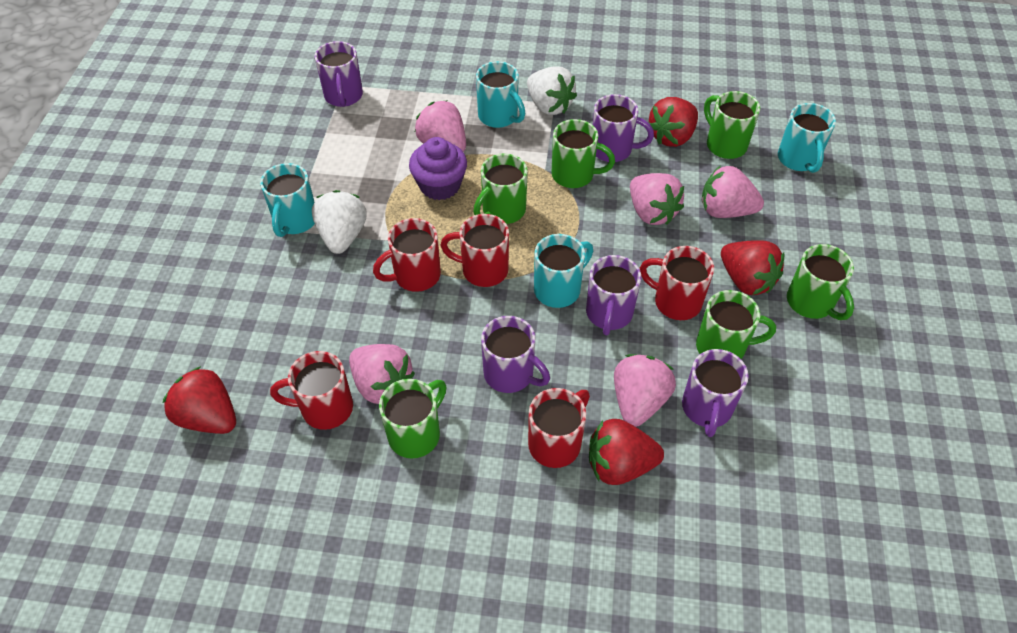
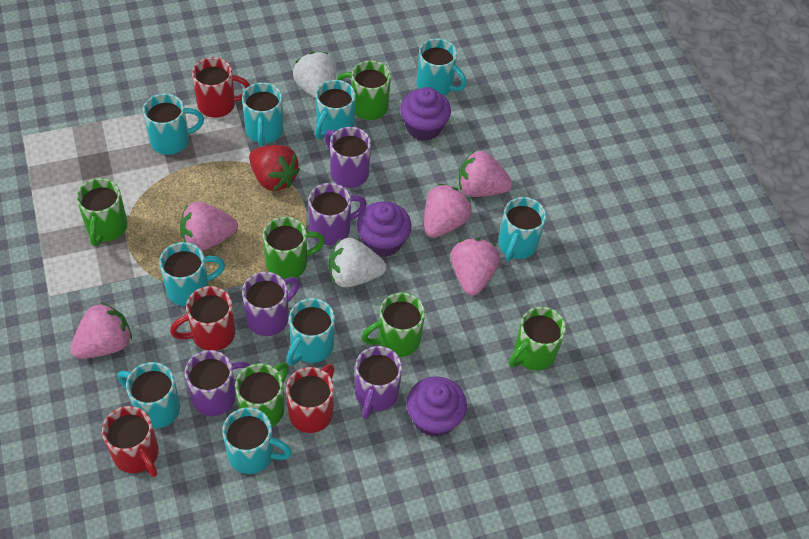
purple cupcake: [409,137,467,200] = 1 -> [357,201,411,257] [400,87,451,141] [407,376,467,437] = 3
red mug: [270,351,353,430] [373,218,441,292] [440,214,509,287] [528,388,590,468] [640,246,714,320] = 5 -> [102,406,159,477] [170,286,235,351] [192,57,250,118] [286,364,334,433] = 4
red strawberry: [163,366,236,434] [589,419,664,485] [648,97,698,147] [721,240,784,295] = 4 -> [249,145,300,191] = 1
turquoise mug: [260,163,315,237] [476,61,525,128] [534,234,593,308] [778,103,836,173] = 4 -> [117,362,180,428] [143,93,204,155] [159,242,225,306] [222,407,292,474] [242,82,283,146] [286,298,335,365] [315,80,356,140] [416,38,467,95] [498,197,546,261] = 9

